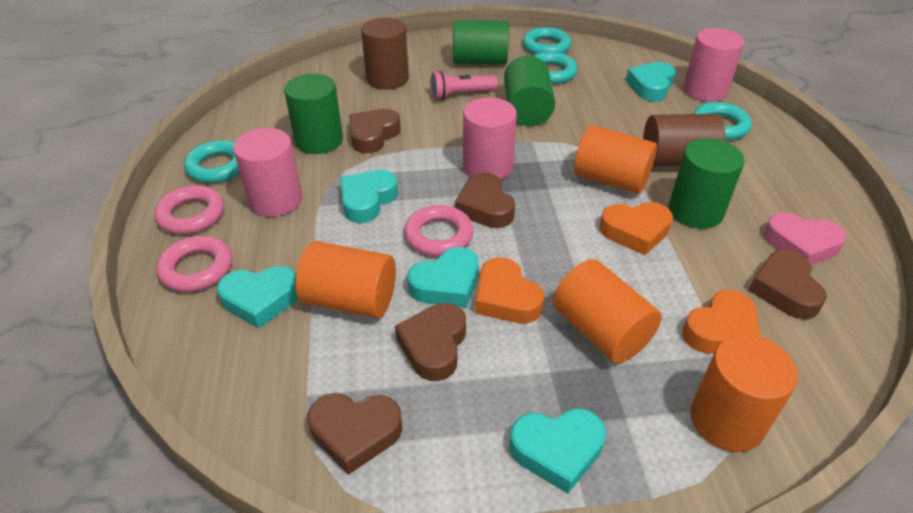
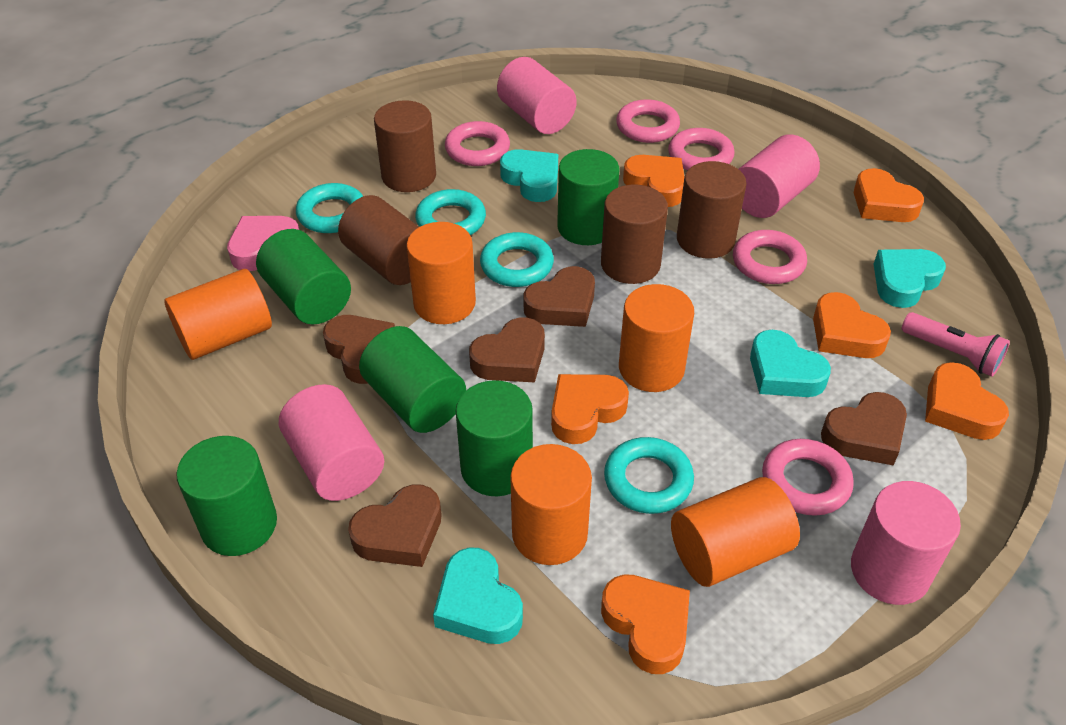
brown cylinder: [361,18,409,90] [643,114,725,166] = 2 -> [338,195,419,285] [374,100,436,192] [601,184,668,284] [677,161,746,259] = 4
green cylinder: [284,74,343,154] [453,20,509,64] [504,56,555,126] [669,138,745,229] = 4 -> [176,436,277,556] [256,229,351,325] [359,326,466,433] [456,380,533,496] [557,149,619,245] = 5
orange cylinder: [295,241,396,318] [553,259,662,363] [574,125,657,194] [690,334,798,452] = 4 -> [165,269,272,360] [406,222,476,324] [510,444,592,565] [619,284,694,392] [671,477,800,587] = 5
orange heart: [475,257,544,323] [600,202,673,255] [682,290,760,354] = 3 -> [551,374,629,444] [601,574,690,674] [623,155,684,207] [813,292,891,358] [854,168,924,222] [925,362,1009,440] = 6
pink cylinder: [233,128,302,217] [463,97,517,179] [683,28,744,102] = 3 -> [279,384,384,501] [497,57,577,134] [739,135,820,218] [851,481,961,605] = 4
pink ring: [154,185,224,234] [156,236,232,292] [404,205,473,257] = 3 -> [445,121,510,166] [616,99,680,143] [668,128,735,170] [733,230,807,284] [762,439,854,516] = 5
turquoise heart: [217,266,298,329] [340,170,398,223] [408,247,479,308] [510,408,606,493] [626,62,676,101] = 5 -> [433,548,523,644] [500,149,558,202] [750,330,831,397] [874,249,946,308] = 4

